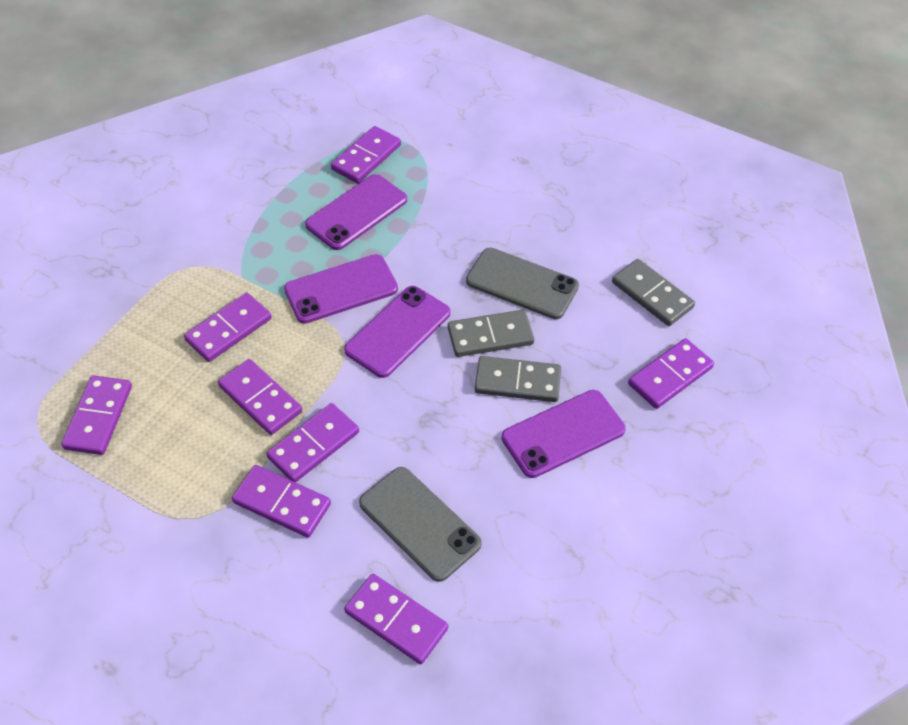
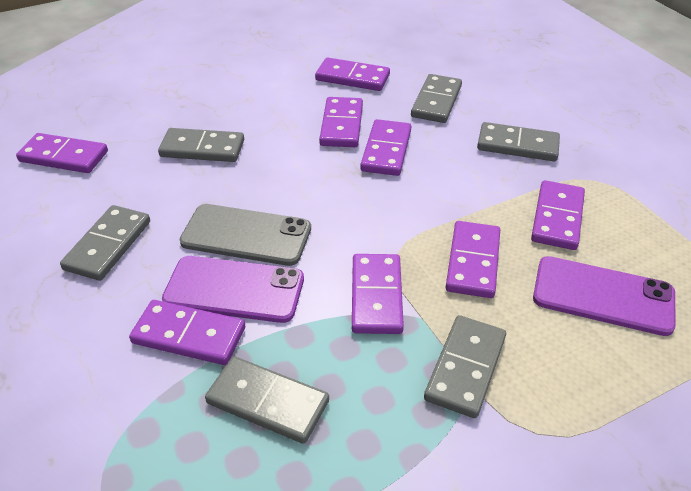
grey domino: [448,310,534,357] [475,356,561,402] [612,259,695,326] = 3 -> [60,205,150,281] [158,128,244,162] [205,356,329,444] [411,74,462,123] [424,315,506,418] [477,122,560,161] = 6
grey phone: [359,467,482,582] [466,248,579,319] = 2 -> [179,204,311,266] = 1
purple phone: [284,254,398,324] [305,174,407,250] [344,286,451,378] [502,390,626,478] = 4 -> [162,256,304,323] [533,256,676,336] = 2

